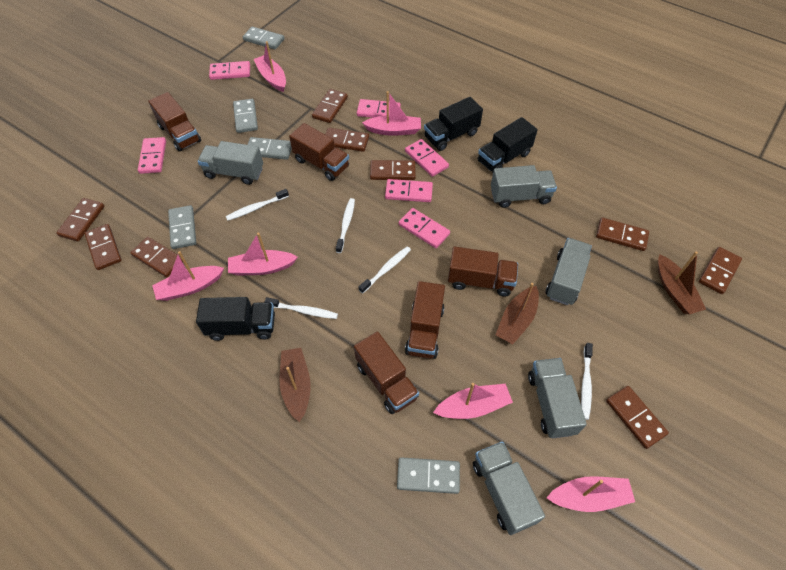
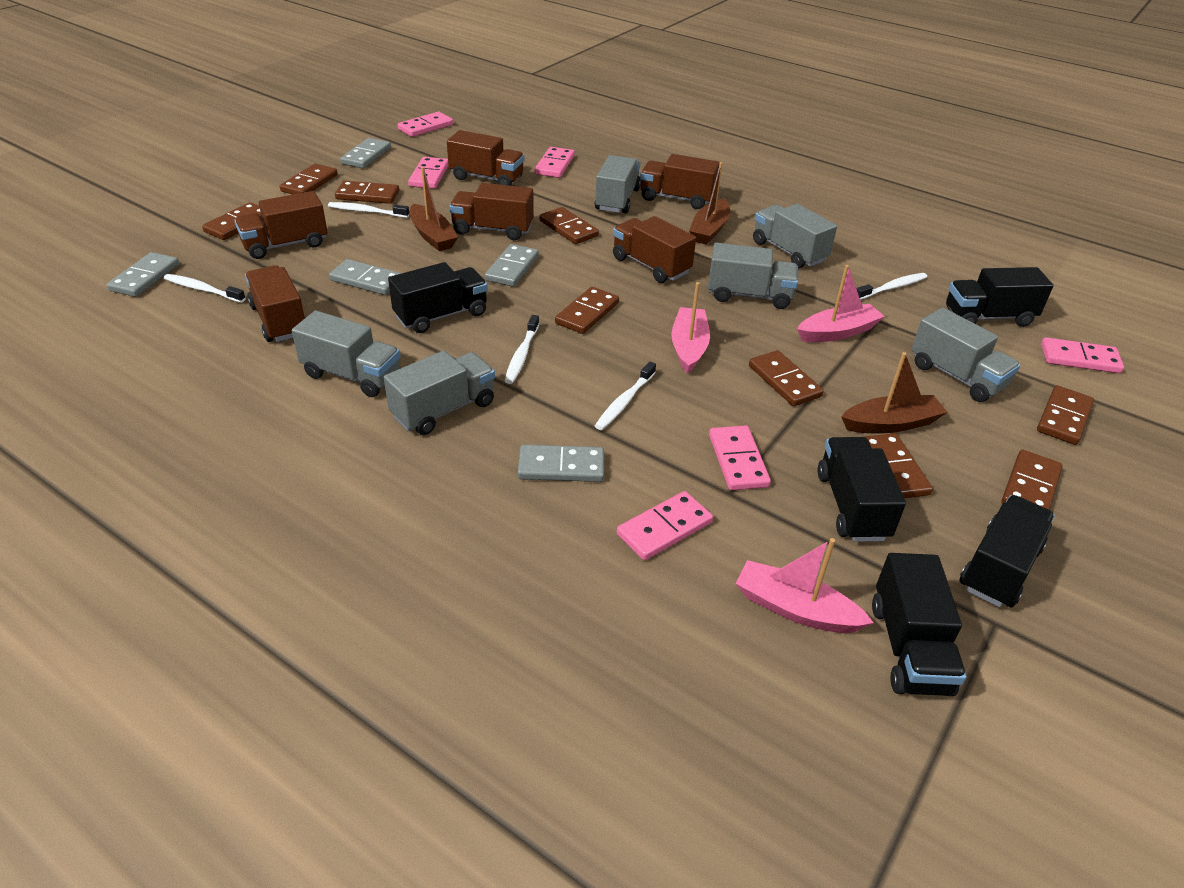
black truck: [196,297,275,341] [424,97,483,151] [478,117,538,173] = 3 -> [388,262,488,333] [817,437,906,542] [872,553,966,696] [946,267,1053,327] [959,495,1055,608] = 5
brown truck: [148,92,201,152] [289,123,349,181] [354,331,419,414] [405,281,445,359] [448,246,518,297] = 5 -> [234,191,328,259] [245,265,305,342] [447,130,524,186] [449,183,534,240] [613,216,696,283] [640,154,720,209] = 6
grey truck: [198,141,263,185] [473,442,545,535] [491,165,557,208] [528,358,587,438] [546,238,592,305] = 5 -> [292,311,401,397] [384,351,495,435] [595,155,641,213] [708,243,798,309] [753,204,837,268] [911,307,1021,402] = 6
pink boat: [152,251,224,301] [228,233,298,276] [253,41,286,92] [362,91,421,136] [433,383,513,419] [547,476,635,512] = 6 -> [671,282,710,374] [736,538,874,633] [797,265,885,342] = 3

